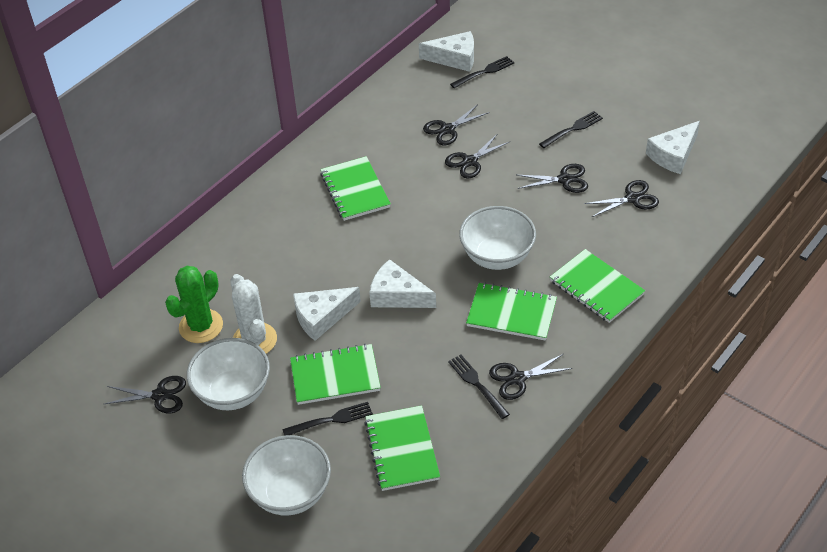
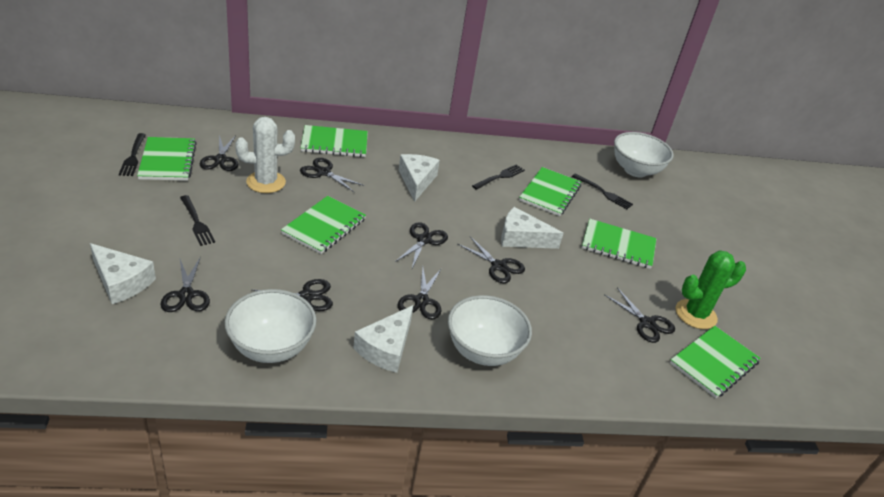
black scissors: [104,376,186,413] [423,104,489,145] [445,134,509,179] [489,354,573,400] [517,164,588,193] [584,180,659,217] = 6 -> [160,256,210,312] [200,135,238,171] [252,279,333,311] [300,158,365,192] [395,222,448,268] [398,268,441,319] [458,237,525,283] [604,288,675,343] = 8
green notebook: [290,344,381,405] [320,156,391,221] [364,405,440,491] [466,282,557,341] [550,249,645,323] = 5 -> [137,137,197,181] [281,196,366,254] [301,125,368,157] [519,167,581,216] [582,219,657,269] [670,326,761,398] = 6

